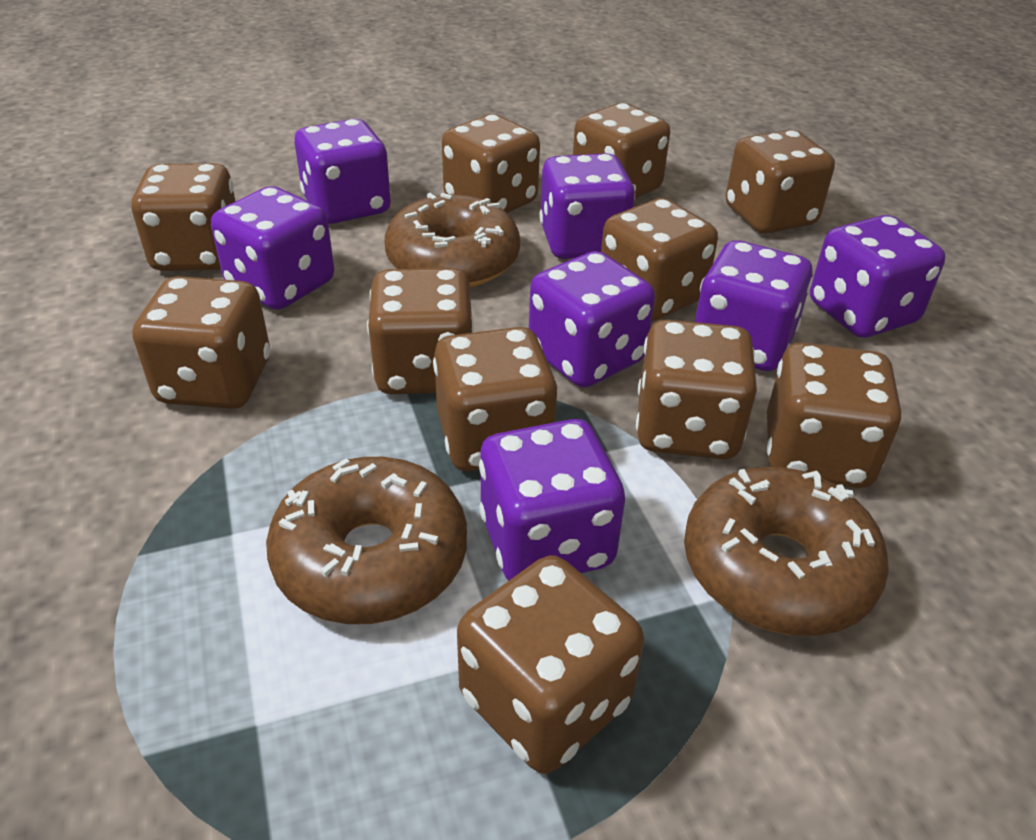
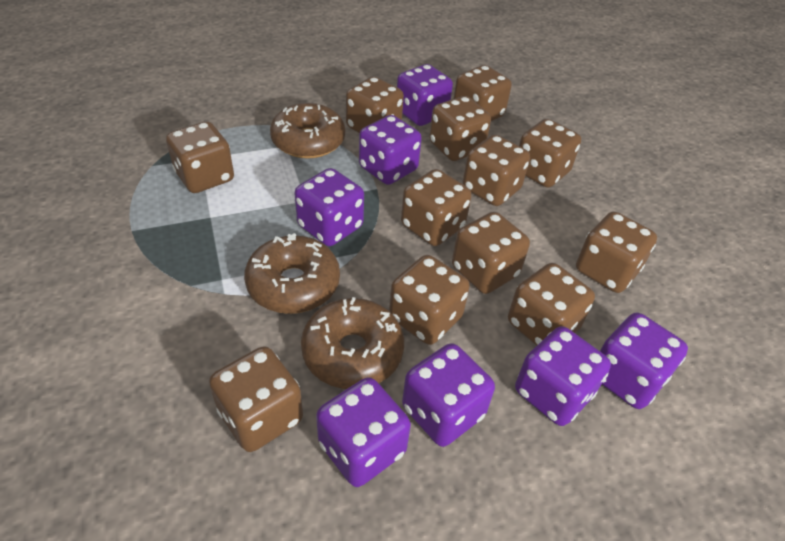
brown dice: [131,163,236,271] [133,276,270,409] [367,268,474,394] [433,327,558,471] [442,114,540,213] [457,555,644,774] [573,103,670,198] [601,198,718,321] [636,319,757,459] [726,130,835,234] [767,342,902,488] = 11 -> [166,121,234,193] [209,346,303,452] [346,76,404,133] [389,255,470,345] [401,169,472,246] [429,96,491,161] [452,212,530,294] [454,65,512,121] [463,135,530,206] [508,263,595,346] [519,119,581,187] [576,211,657,293] = 12

